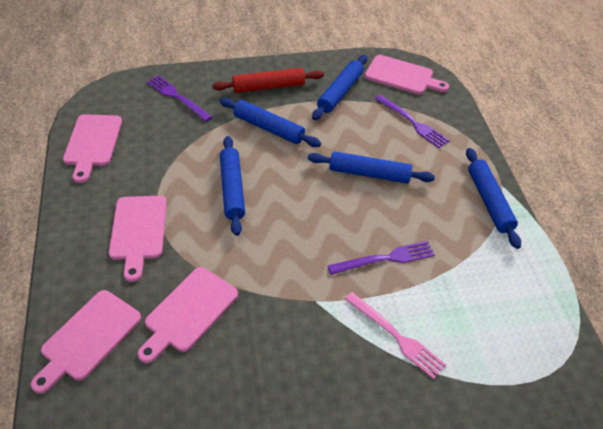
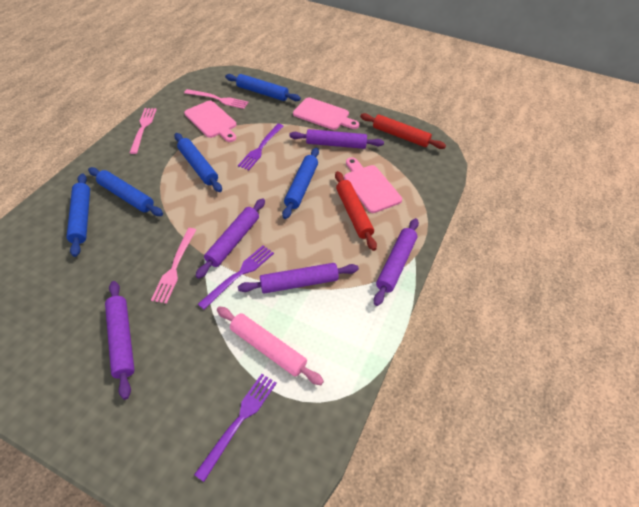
pink cutting board: [31,290,141,394] [63,114,122,183] [109,196,167,282] [138,267,238,363] [364,55,449,94] = 5 -> [184,101,237,142] [293,97,359,130] [344,157,402,213] = 3
pink fork: [345,292,446,379] = 1 -> [130,108,157,154] [151,228,196,304] [184,89,249,109] = 3
pink rolling pin: none = 0 -> [217,306,324,385] = 1
purple rolling pin: none = 0 -> [105,281,135,400] [196,198,265,279] [238,263,359,294] [289,129,384,149] [374,218,419,306] = 5
red rolling pin: [212,68,324,93] = 1 -> [335,171,377,251] [360,113,446,149] = 2

